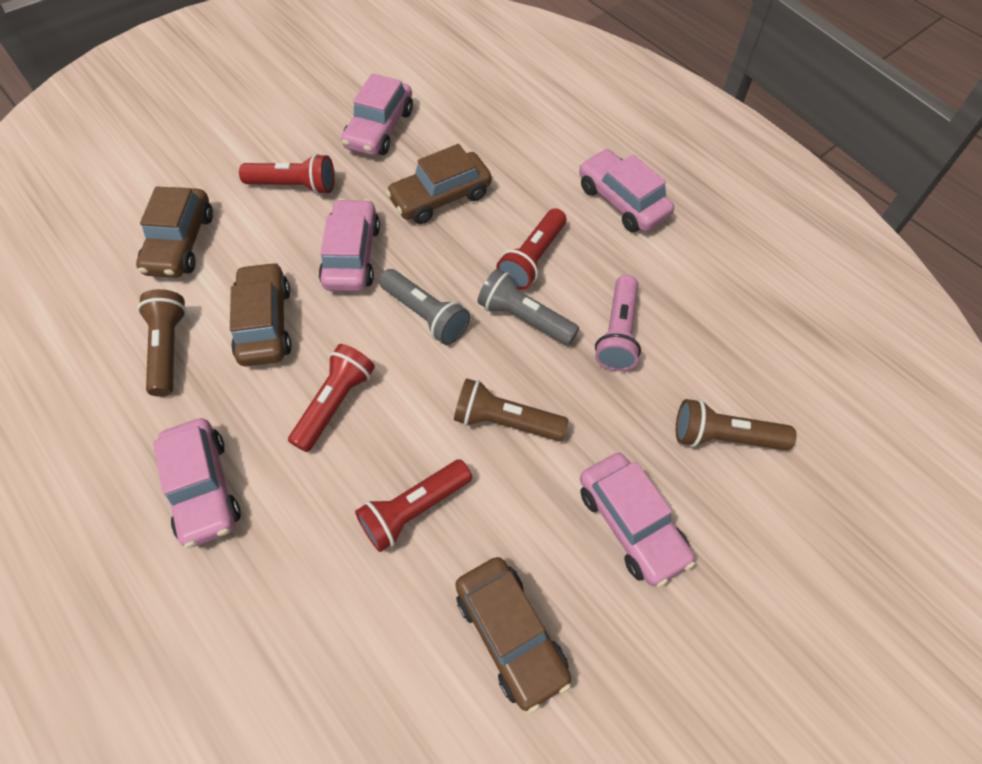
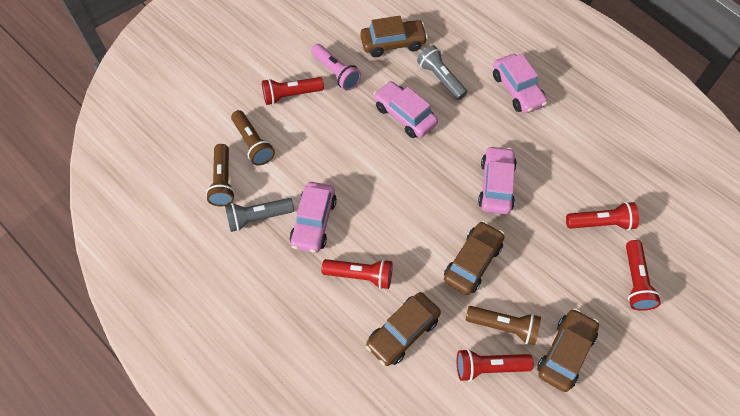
pink car: [153,418,241,548] [319,199,380,291] [341,73,413,156] [579,149,674,232] [580,453,695,587] = 5 -> [290,182,337,253] [373,81,438,138] [478,146,517,214] [493,54,547,113] = 4
red flashlight: [239,154,335,195] [288,344,375,452] [355,459,472,552] [496,208,566,290] = 4 -> [262,77,324,105] [321,259,393,289] [457,349,534,382] [566,202,639,231] [626,240,661,311] = 5

